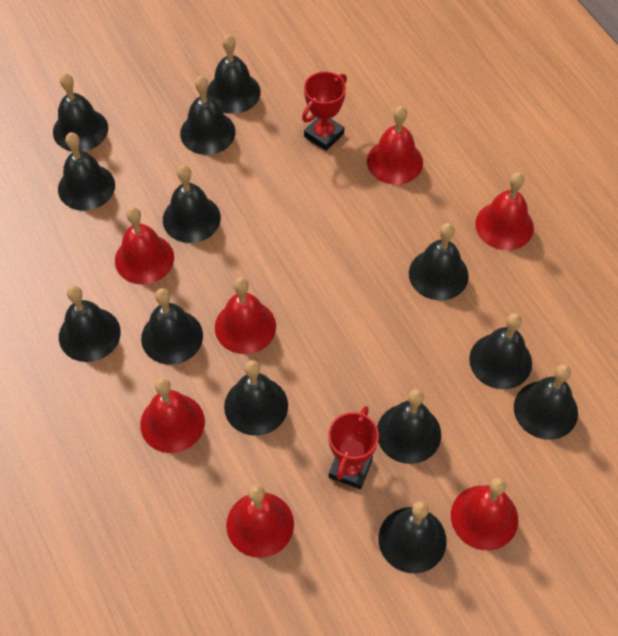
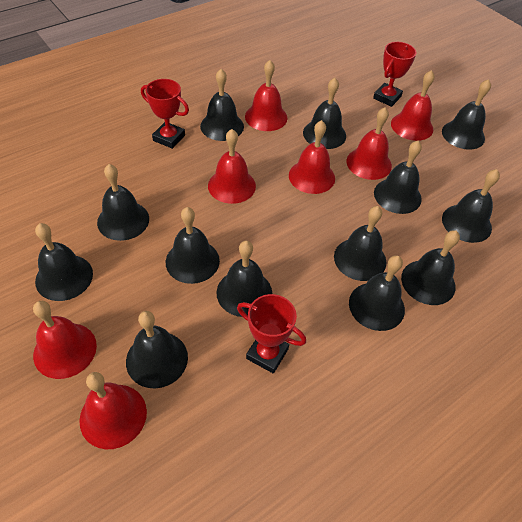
red trophy: [302,71,347,151] [328,406,379,489] = 2 -> [141,79,189,149] [237,294,306,374] [373,42,416,107] = 3

